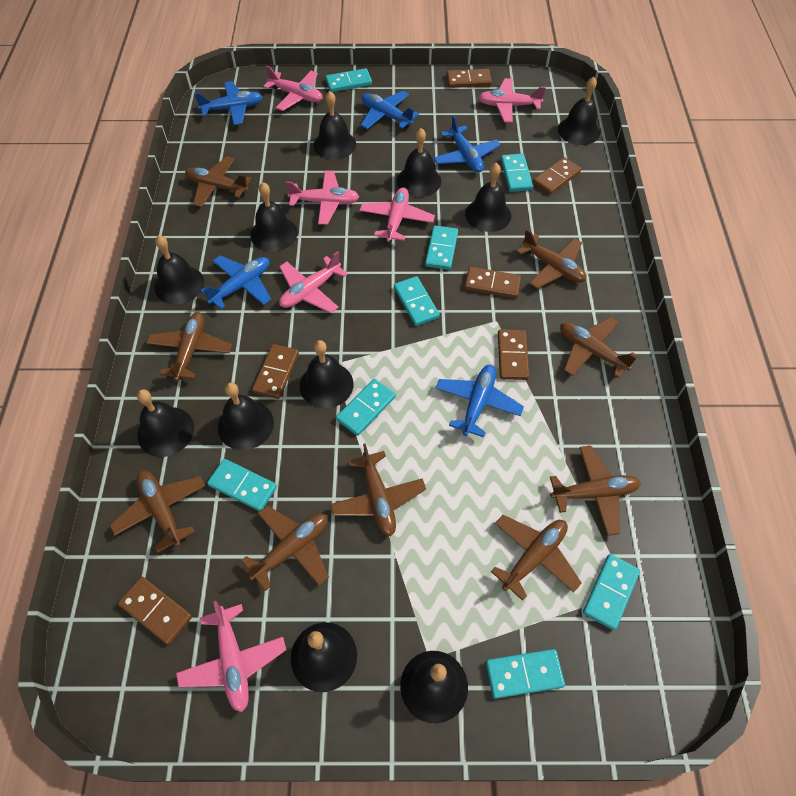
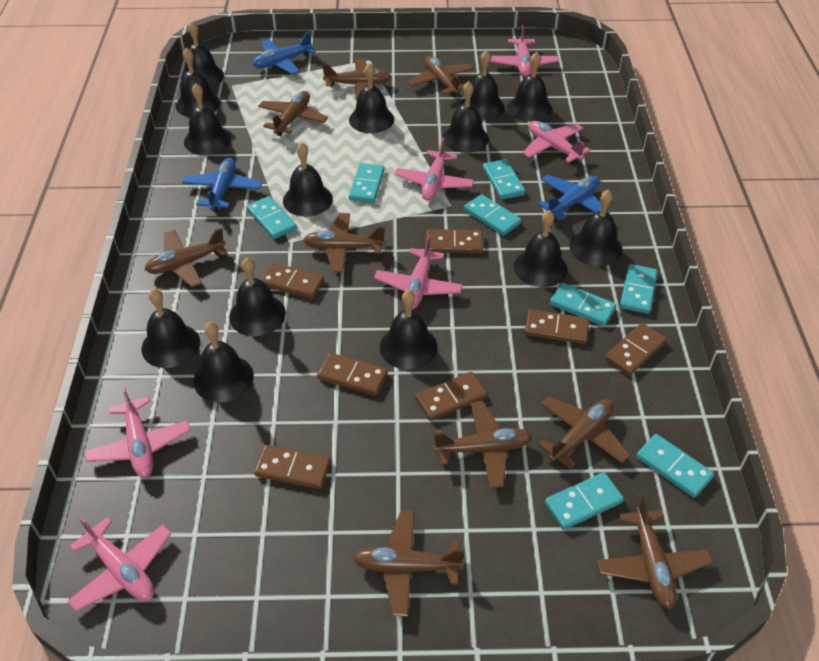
black bell: [137,389,194,457] [154,235,204,304] [218,382,274,450] [250,182,298,251] [291,622,357,692] [300,340,353,408] [313,91,356,160] [397,128,441,197] [400,651,468,723] [465,163,511,232] [558,77,600,145] = 11 -> [141,288,200,368] [176,48,221,117] [181,21,224,88] [184,83,231,155] [193,322,254,402] [229,258,286,336] [283,142,333,217] [349,63,394,133] [380,290,438,370] [442,81,489,153] [460,50,505,120] [508,52,552,122] [514,210,567,287] [569,190,622,266] = 14
blue plane: [194,81,263,125] [200,255,271,309] [361,91,419,129] [433,115,501,173] [436,365,524,437] = 5 -> [182,158,262,212] [253,31,316,74] [537,175,610,220] = 3
brown domino: [118,577,192,645] [252,344,299,399] [447,69,492,88] [464,267,521,298] [498,329,529,380] [533,157,581,195] = 6 -> [254,445,331,489] [260,262,324,299] [317,353,388,396] [415,372,487,421] [426,229,483,253] [525,309,589,344] [605,323,667,376] = 7

